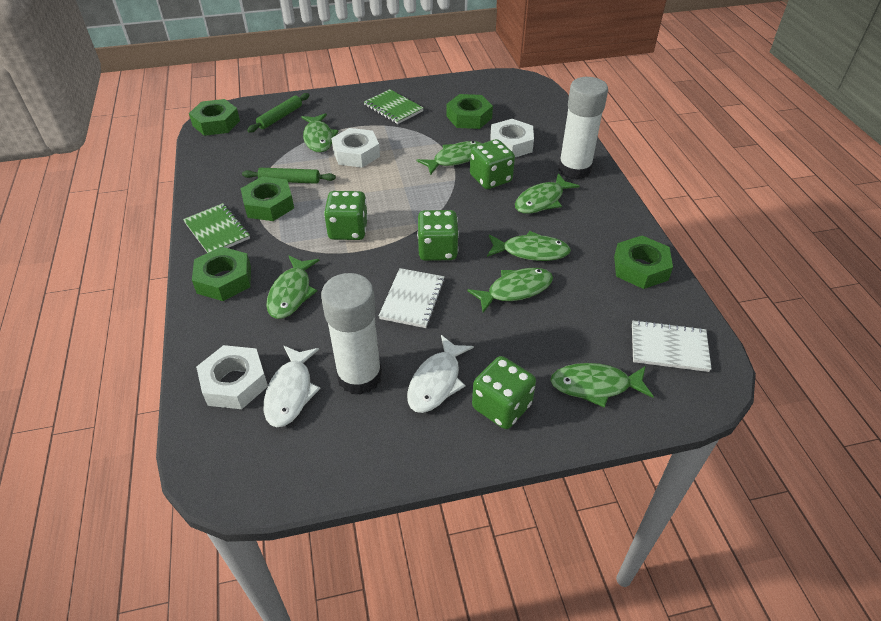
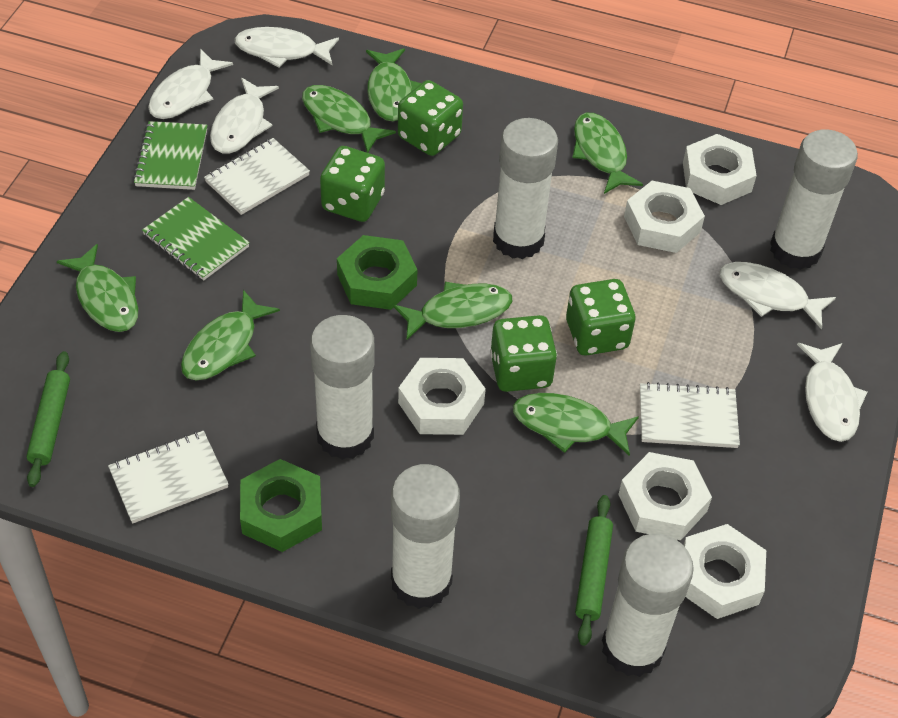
green nut: [189,99,240,136] [192,246,251,301] [240,176,294,221] [446,94,493,129] [614,235,673,289] = 5 -> [240,459,322,552] [337,235,417,310] = 2
white fish: [264,346,320,427] [407,335,474,413] = 2 -> [148,49,233,119] [210,78,279,154] [234,27,339,68] [719,262,836,330] [797,343,867,442] = 5
white glue stick: [321,273,382,395] [558,77,608,180] = 2 -> [310,315,374,460] [391,464,460,609] [493,118,558,259] [602,534,694,677] [770,129,858,270] = 5
white notebook: [379,268,445,328] [632,320,712,372] = 2 -> [108,431,229,523] [204,138,310,215] [640,382,740,448] = 3
white nut: [196,345,268,409] [331,128,380,168] [490,119,534,157] = 3 -> [398,358,486,435] [618,452,712,540] [624,181,705,253] [683,134,757,205] [683,524,766,619] = 5

